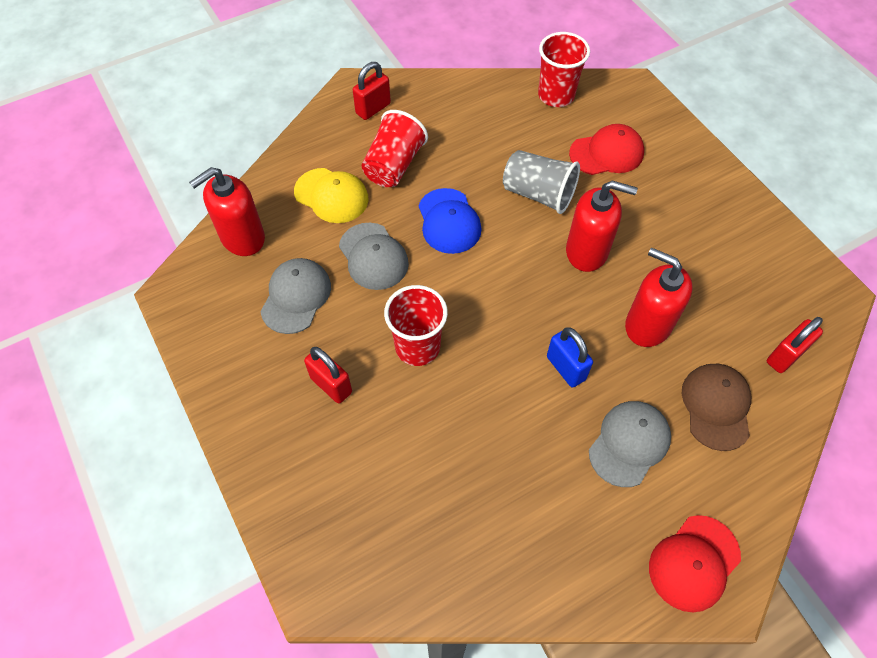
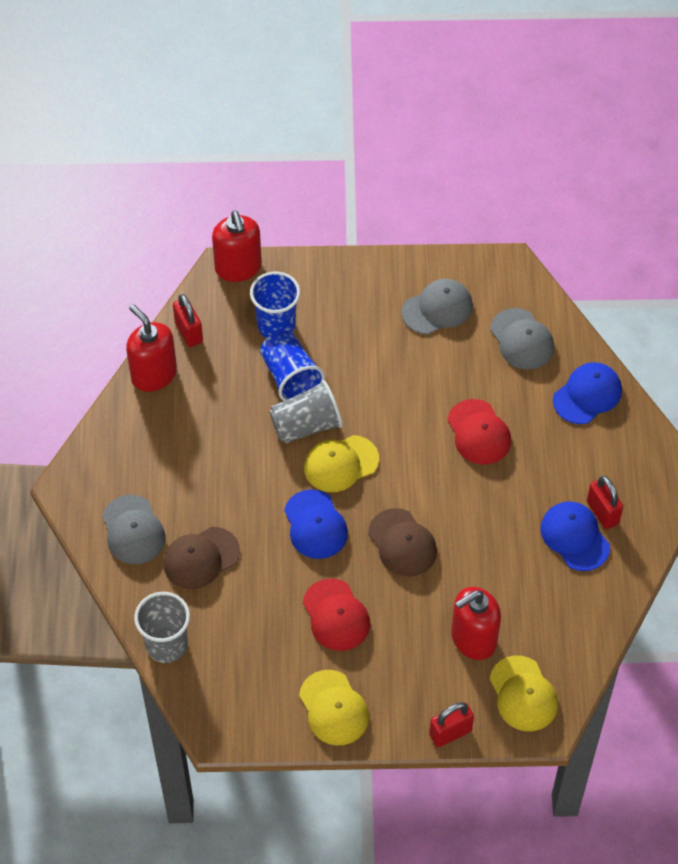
blue cap: [418,188,481,254] = 1 -> [284,489,348,559] [540,501,610,571] [553,362,622,424] = 3
blue cup: none = 0 -> [250,271,300,338] [260,331,325,401] = 2
blue padlock: [547,327,593,388] = 1 -> none = 0
brown cap: [682,364,751,451] = 1 -> [163,527,240,589] [368,508,437,577] = 2
grey cup: [503,150,580,214] = 1 -> [134,592,190,663] [269,380,343,444] = 2
red cup: [362,110,428,187] [384,285,448,366] [538,32,590,107] = 3 -> none = 0
yellow cap: [294,168,369,223] = 1 -> [299,670,369,746] [304,435,379,492] [490,655,558,731] = 3

